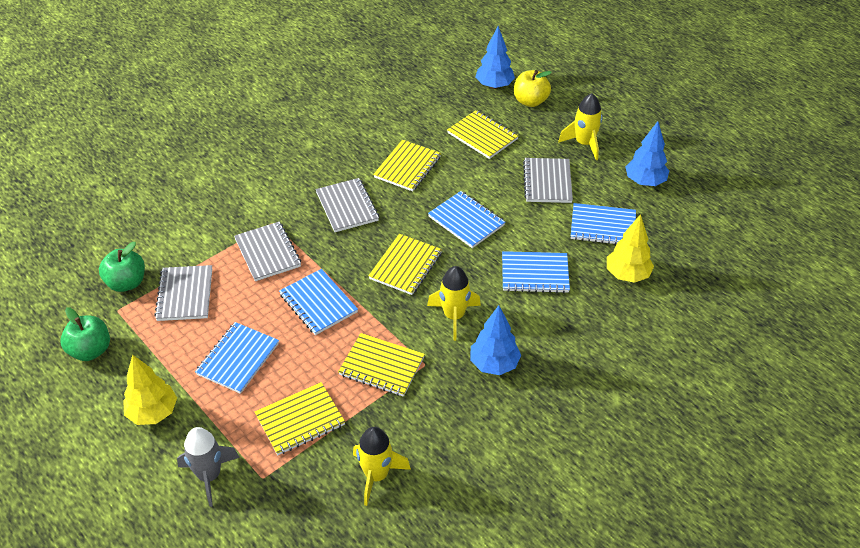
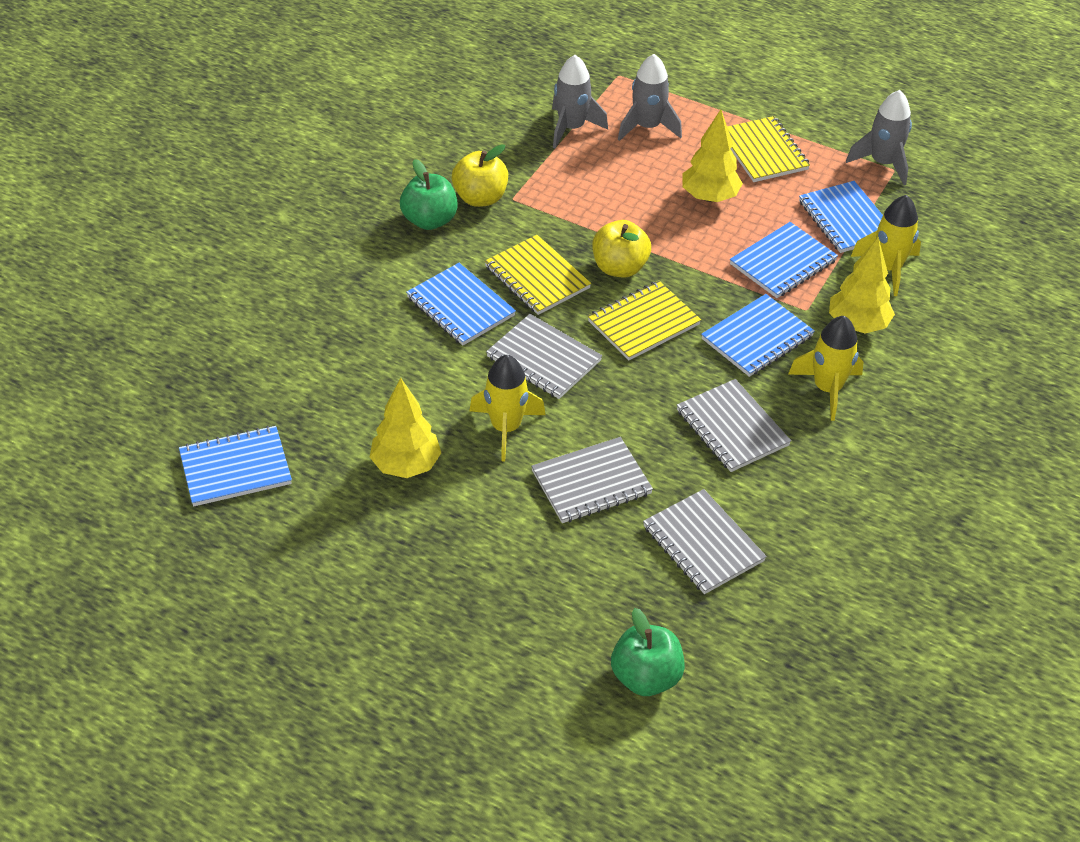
blue tree: [470,306,521,375] [476,26,515,89] [625,121,669,186] = 3 -> none = 0
grey rocket: [177,427,240,507] = 1 -> [552,55,608,149] [618,54,682,141] [846,90,912,185] = 3
yellow apple: [514,70,552,107] = 1 -> [452,144,508,207] [592,220,651,277] = 2
yellow notebook: [255,382,345,455] [338,333,425,397] [368,234,442,295] [373,140,441,191] [447,110,519,159] = 5 -> [484,235,591,315] [588,281,701,361] [727,116,810,182] = 3
yellow tree: [123,355,177,425] [607,214,654,283] = 2 -> [370,378,441,478] [682,109,743,202] [829,237,895,334] = 3

